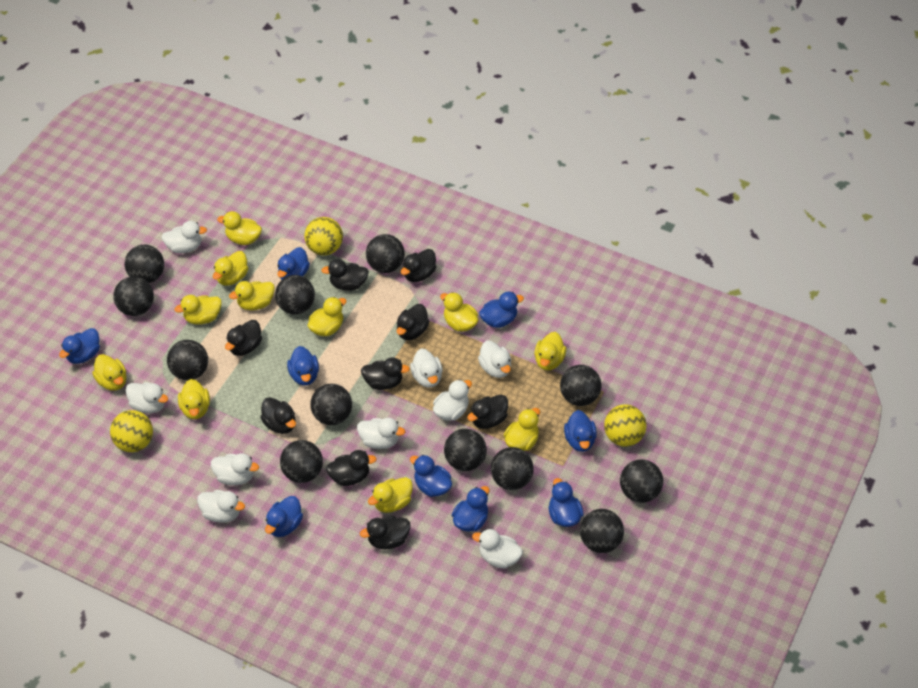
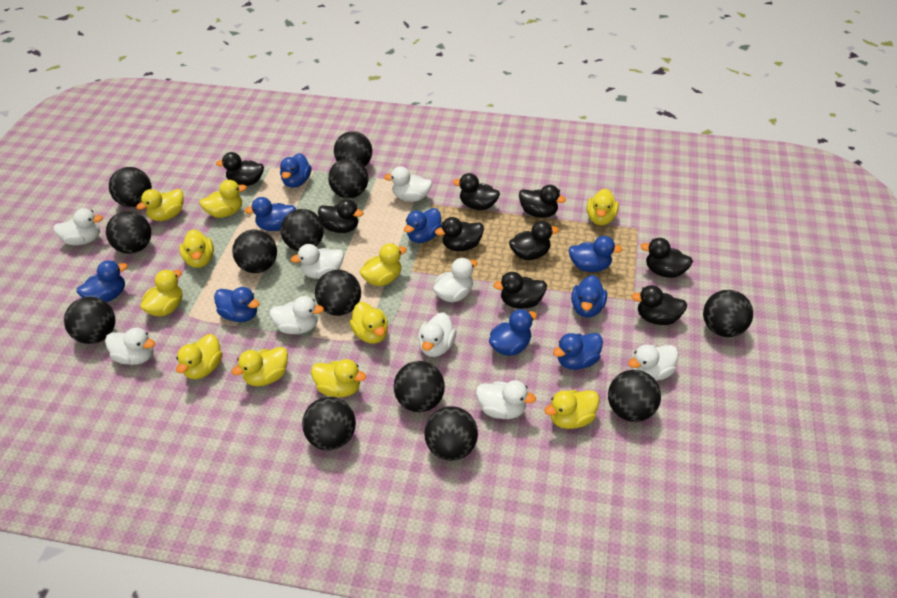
black ball: [113,276,154,316] [125,245,164,283] [167,340,208,380] [275,275,315,314] [280,440,323,483] [310,384,352,425] [366,234,405,273] [444,429,487,471] [491,447,534,490] [560,365,602,406] [580,509,624,553] [620,459,663,503] = 12 -> [64,297,115,344] [106,211,151,254] [109,167,152,207] [232,229,277,273] [281,209,324,251] [302,397,356,450] [315,270,361,316] [328,158,368,198] [334,131,372,167] [394,361,445,412] [424,406,478,461] [608,370,661,422] [703,290,753,337] = 13
yellow ball: [110,410,153,452] [304,217,343,255] [604,404,647,447] = 3 -> none = 0

